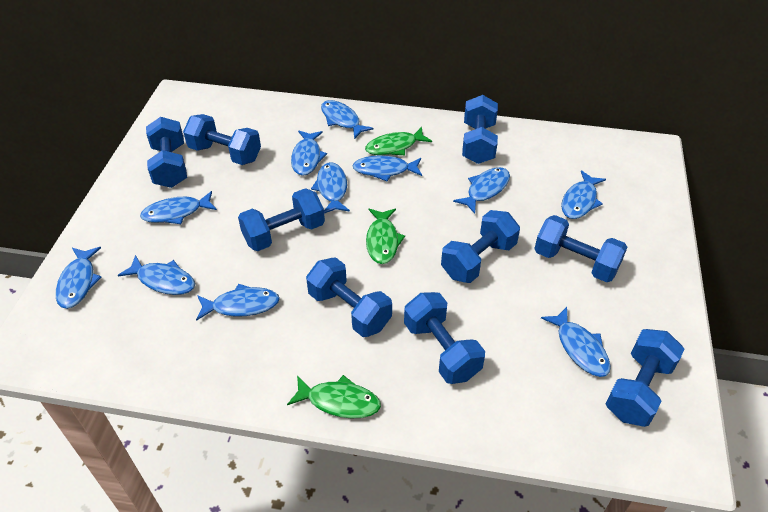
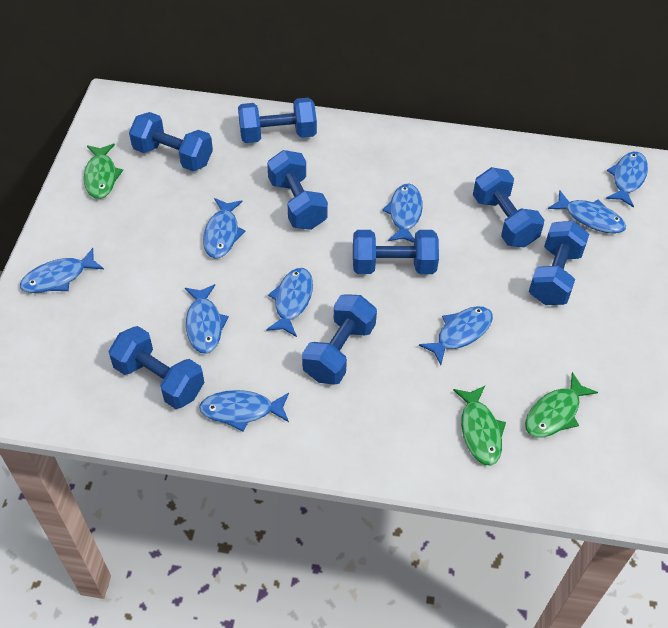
blue dumbbell: [146,117,187,188] [183,114,261,165] [238,188,325,251] [306,257,392,337] [404,292,485,384] [441,210,520,283] [462,95,498,164] [534,215,627,282] [606,329,684,427] = 9 -> [109,326,204,409] [129,112,213,171] [238,98,317,143] [267,150,328,230] [302,294,377,385] [353,230,439,274] [473,167,544,247] [529,221,589,305] = 8
blue fish: [56,247,101,309] [118,255,195,295] [140,191,217,224] [196,284,280,321] [291,130,327,176] [311,162,350,214] [321,100,374,139] [353,155,422,181] [453,167,510,214] [541,307,611,377] [561,170,606,219] = 11 -> [20,248,104,293] [185,284,229,354] [199,390,289,432] [203,198,245,258] [266,268,313,337] [382,183,423,243] [419,306,493,365] [548,190,626,234] [606,151,648,208] = 9

